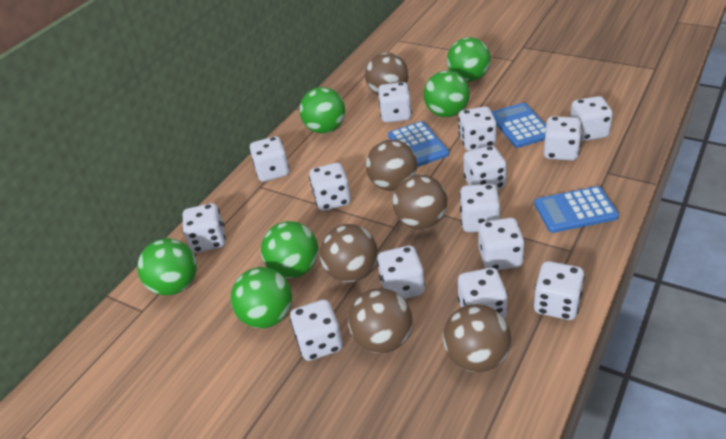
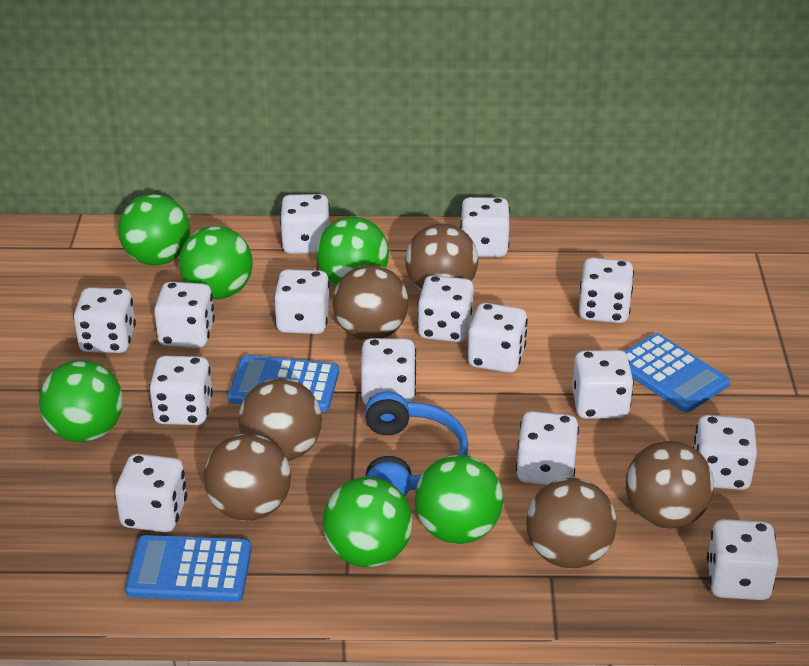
blue headphones: none = 0 -> [365,391,468,496] = 1
white dice: [182,203,226,253] [249,136,290,182] [290,299,343,361] [309,163,351,211] [377,246,425,299] [378,82,412,123] [458,106,496,151] [458,268,508,319] [459,184,500,232] [464,145,507,189] [479,218,525,270] [534,261,585,320] [544,116,582,161] [570,96,613,141] = 14 -> [73,287,136,353] [115,454,187,532] [149,356,213,425] [154,282,215,348] [274,269,330,334] [280,194,330,254] [360,338,416,404] [417,275,474,342] [460,197,510,257] [468,303,528,373] [516,411,579,485] [572,350,634,419] [579,258,634,323] [693,415,757,490] [707,519,779,600] = 15

